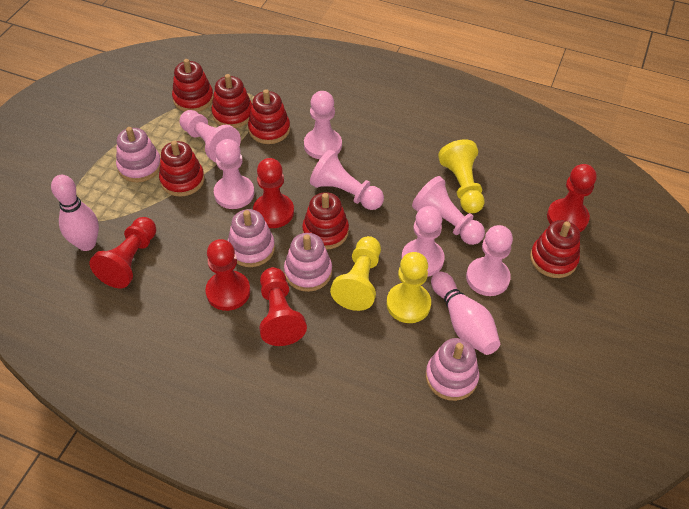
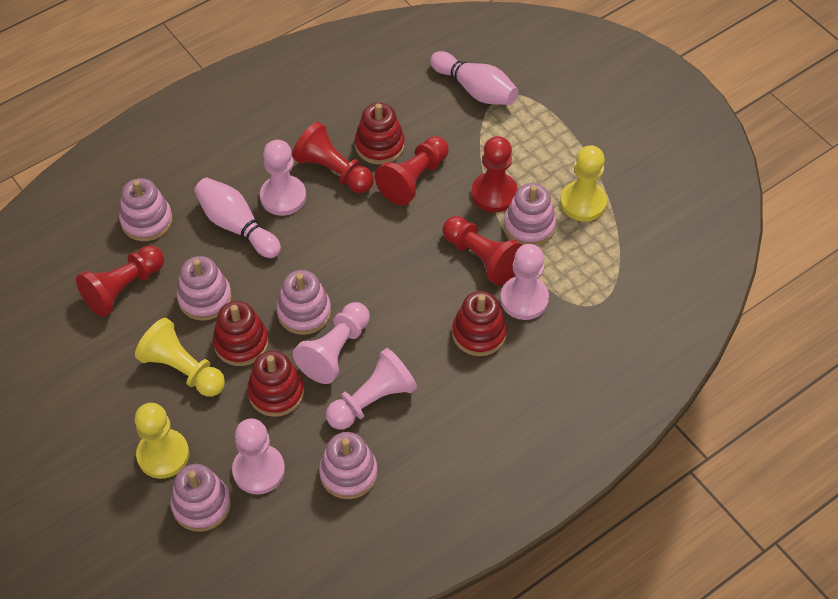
pink pawn: [180,110,241,162] [214,139,254,209] [304,91,342,159] [310,150,384,210] [401,206,445,277] [412,176,485,245] [466,225,513,296] = 7 -> [232,419,285,494] [260,140,306,216] [293,302,370,384] [326,348,417,430] [500,244,549,320] = 5
pink stacking toy: [116,127,160,182] [228,209,275,267] [284,233,332,292] [426,338,479,401] = 4 -> [119,178,173,241] [170,464,231,532] [177,256,232,321] [276,270,331,335] [319,432,378,499] [504,183,556,246] = 6
red stacking toy: [159,141,205,197] [172,59,214,112] [211,74,252,128] [248,89,290,144] [302,192,349,250] [530,220,580,278] = 6 -> [213,301,269,366] [247,351,304,417] [355,103,405,165] [452,291,507,356] = 4

